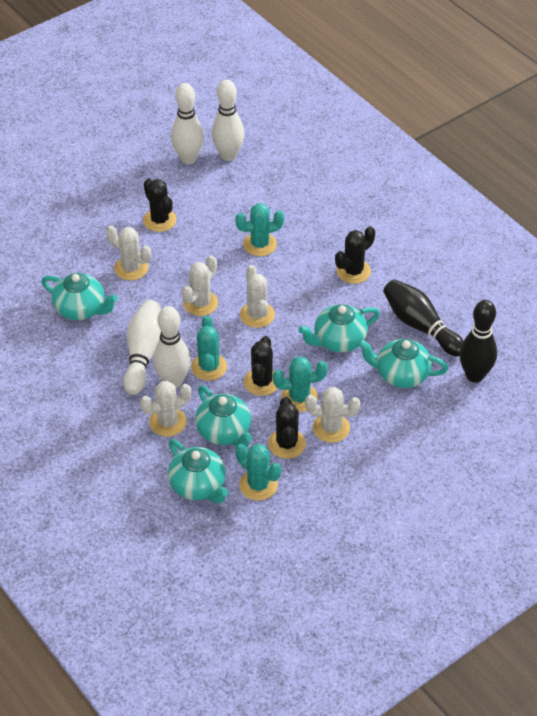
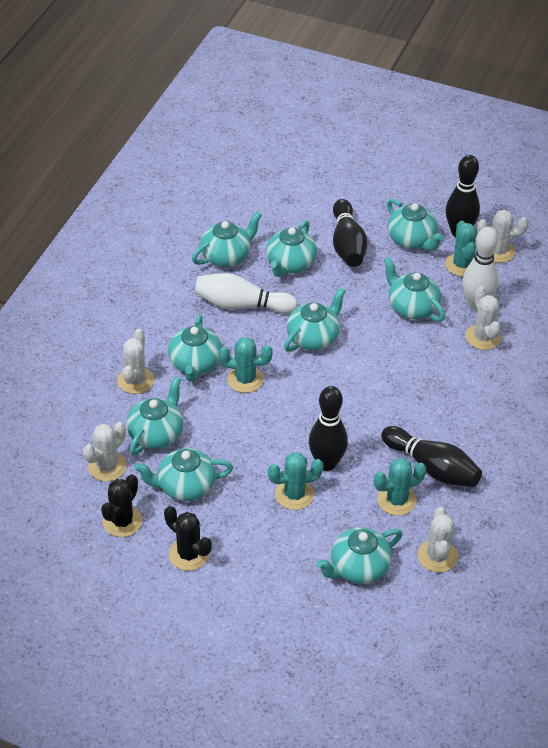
black bowling pin: [383,279,463,357] [459,300,497,383] = 2 -> [309,386,348,471] [333,199,367,267] [381,426,482,487] [446,155,480,237] = 4
black cactus: [143,179,177,232] [244,336,278,396] [268,397,306,459] [335,226,375,284] = 4 -> [101,474,142,537] [164,506,212,571] = 2
turquoise teapot: [41,273,118,320] [168,439,229,503] [195,385,252,447] [298,304,380,353] [358,339,448,388] = 5 -> [127,376,183,455] [134,448,233,501] [168,314,222,382] [192,211,262,267] [266,220,317,277] [284,287,346,352] [316,527,403,584] [384,257,445,322] [387,199,444,251] = 9
white bowling pin: [123,300,161,395] [153,306,191,388] [171,83,204,164] [212,80,244,161] = 4 -> [195,273,298,314] [462,227,499,311] = 2

